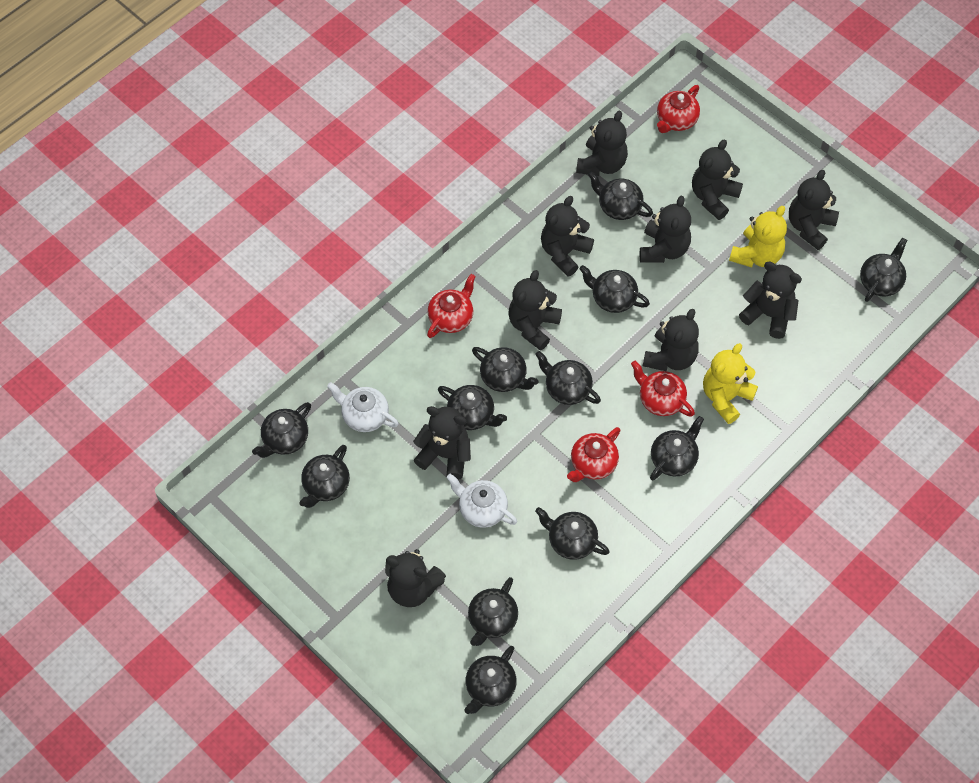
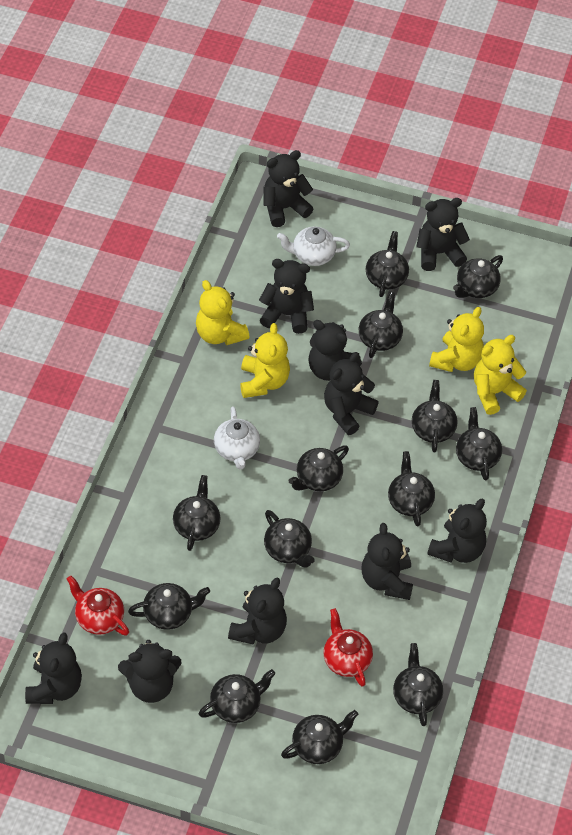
black teapot: [252,402,311,458] [299,445,350,508] [438,385,507,430] [465,646,517,714] [468,577,518,646] [472,347,539,392] [535,351,601,405] [535,507,609,560] [579,265,650,313] [588,171,653,220] [650,416,704,481] [860,237,907,302] = 12 -> [128,583,210,630] [173,475,221,551] [199,669,275,723] [264,510,315,568] [281,710,358,764] [289,446,349,491] [359,291,403,358] [366,231,409,297] [388,451,435,526] [393,643,443,726] [412,380,458,452] [453,255,503,298] [456,407,502,481] = 13
red teapot: [427,274,476,338] [567,427,621,482] [631,361,695,417] [657,85,700,133] = 4 -> [67,576,129,636] [323,608,373,687] = 2
yellow teddy bear: [703,343,758,424] [729,206,787,268] = 2 -> [196,280,249,345] [240,323,290,398] [429,307,484,372] [474,335,527,415] = 4

